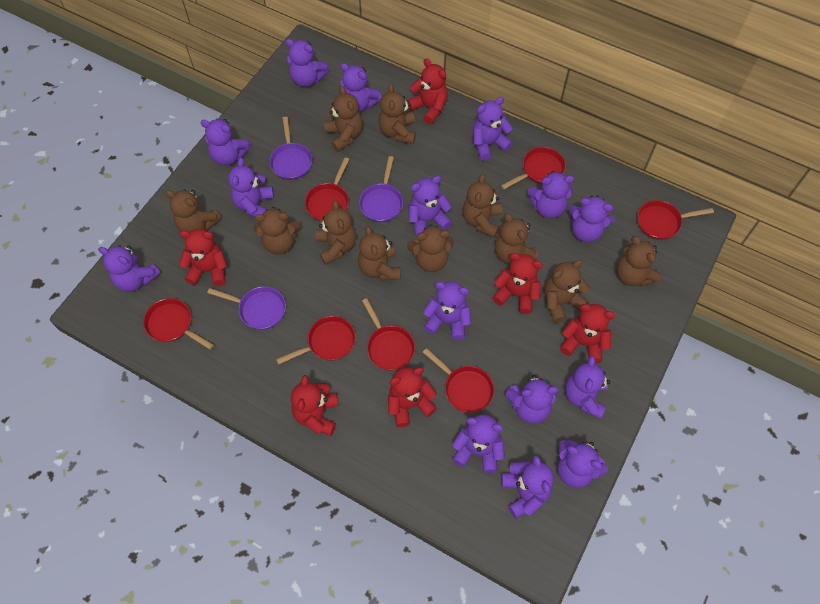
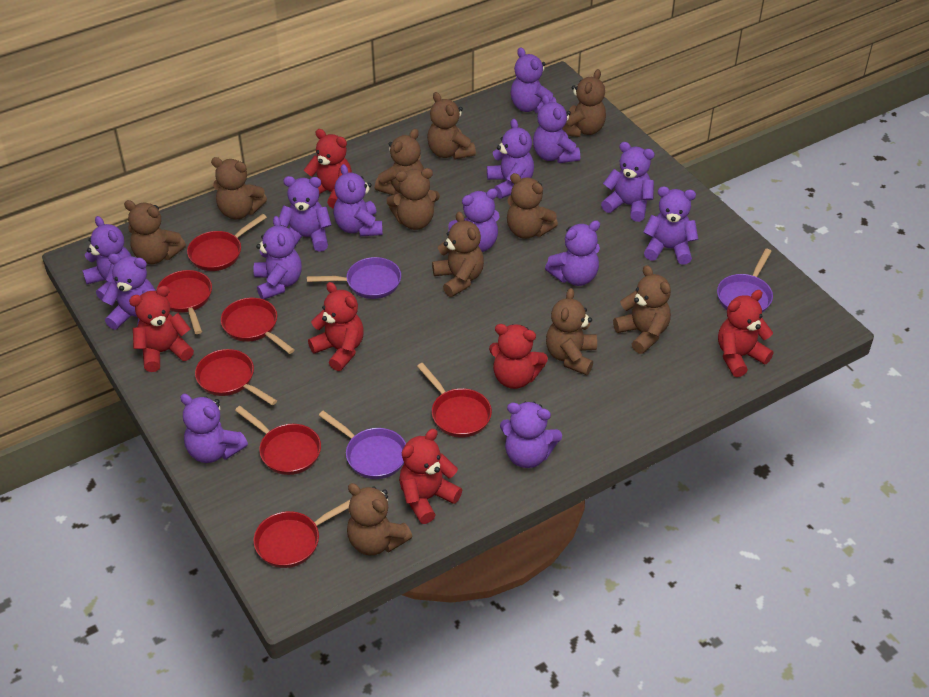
purple teddy bear: [98,245,160,292] [200,119,251,166] [228,158,274,217] [285,39,329,87] [340,63,382,112] [409,176,452,236] [423,281,471,340] [452,414,505,473] [473,97,513,161] [501,455,554,519] [506,375,558,424] [527,171,574,218] [557,440,608,488] [565,356,610,419] [568,195,615,242] = 15 -> [82,216,131,302] [102,254,155,330] [180,394,248,463] [253,216,302,300] [279,176,332,252] [333,164,383,236] [448,188,500,252] [487,119,534,199] [500,402,562,468] [511,47,557,113] [533,95,580,163] [545,220,600,286] [601,142,655,222] [643,186,698,265] = 14

